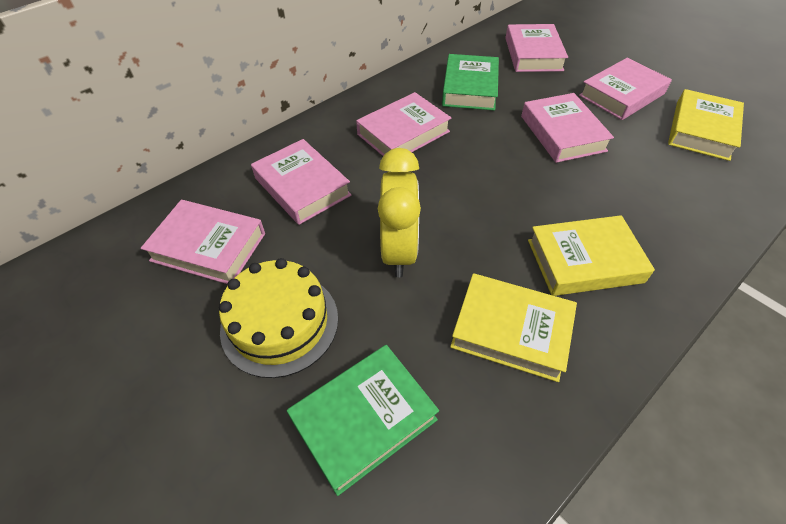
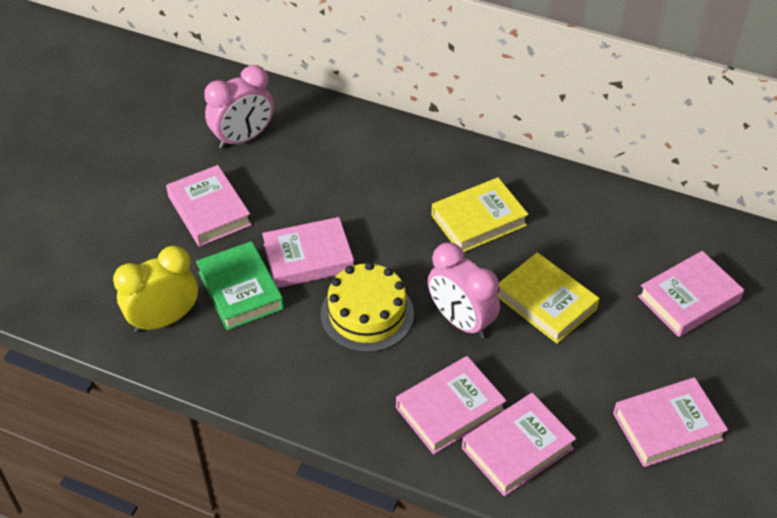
green book: [287,345,439,496] [442,54,499,111] = 2 -> [196,241,284,331] = 1
pink clock: none = 0 -> [204,65,274,149] [428,243,500,339] = 2
yellow book: [450,273,577,382] [528,215,655,296] [668,89,744,161] = 3 -> [432,178,529,252] [497,252,600,344] = 2

